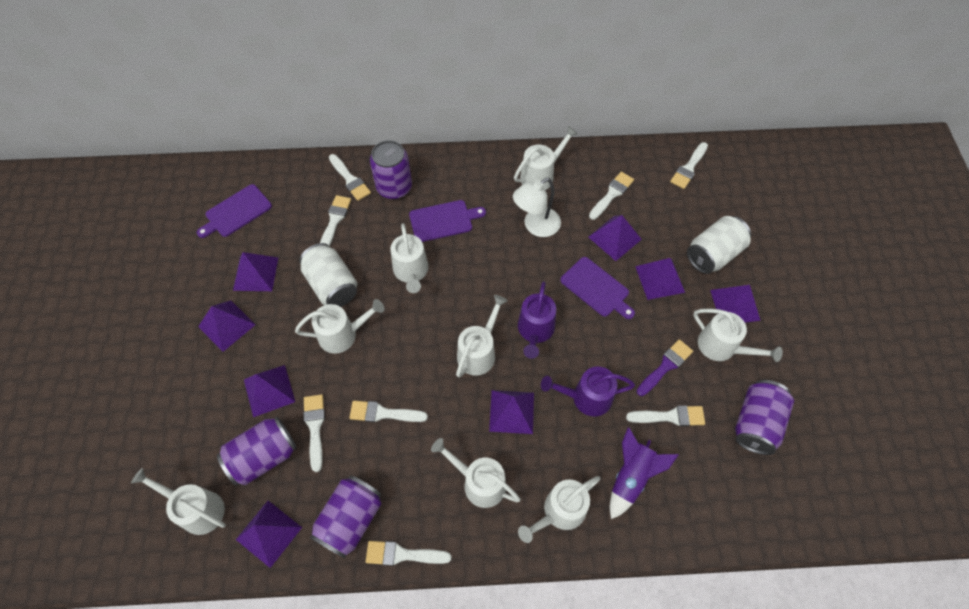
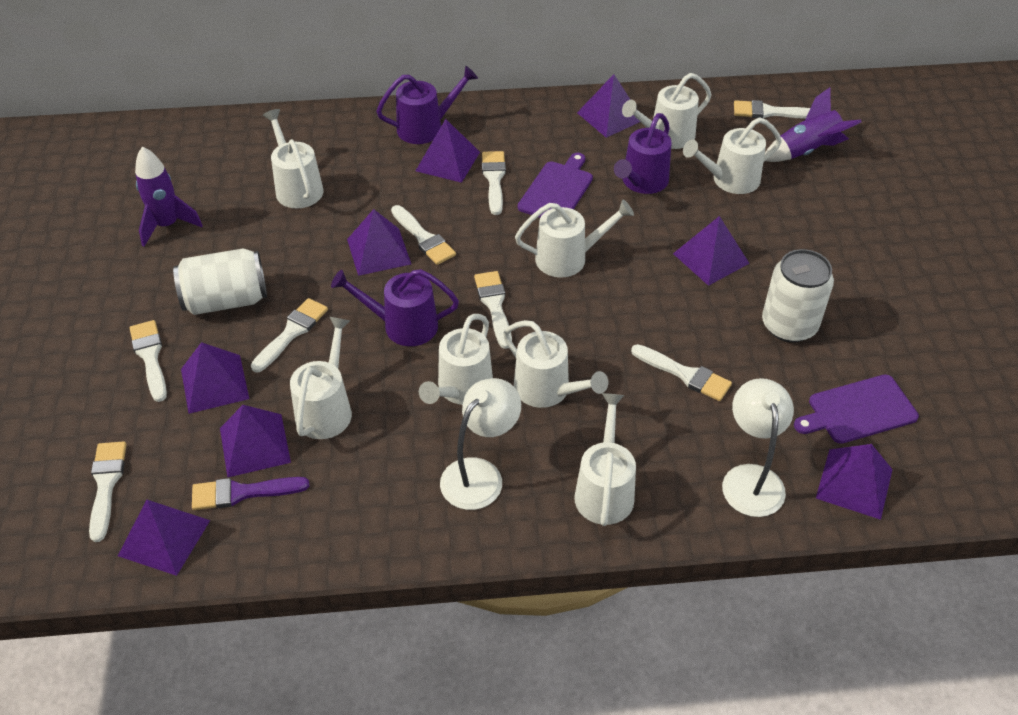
purple can: [217,417,297,485] [310,475,381,559] [370,140,412,199] [735,380,794,455] = 4 -> none = 0
purple cutting board: [197,184,272,238] [409,200,486,242] [560,257,635,319] = 3 -> [518,153,593,218] [794,374,919,444] = 2
purple rocket: [610,427,678,519] = 1 -> [135,147,203,247] [765,87,862,162] = 2
purple watering can: [518,281,556,359] [541,367,635,416] = 2 -> [331,269,459,346] [376,66,478,144] [614,113,672,194] = 3
white lamp: [513,178,561,237] = 1 -> [440,378,521,510] [722,378,794,517] = 2

